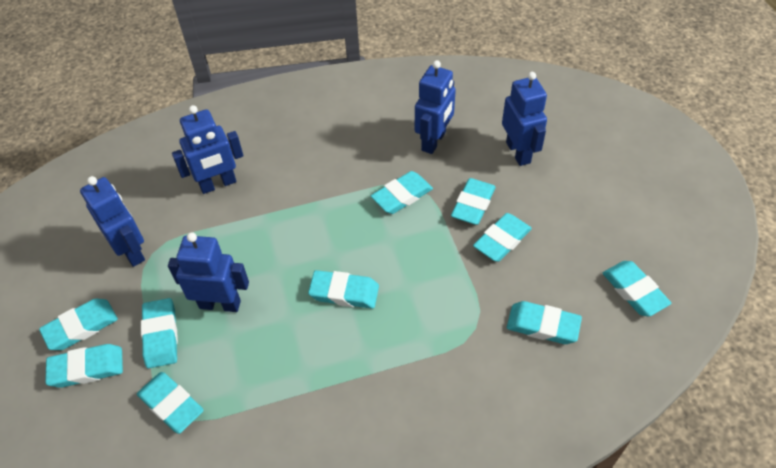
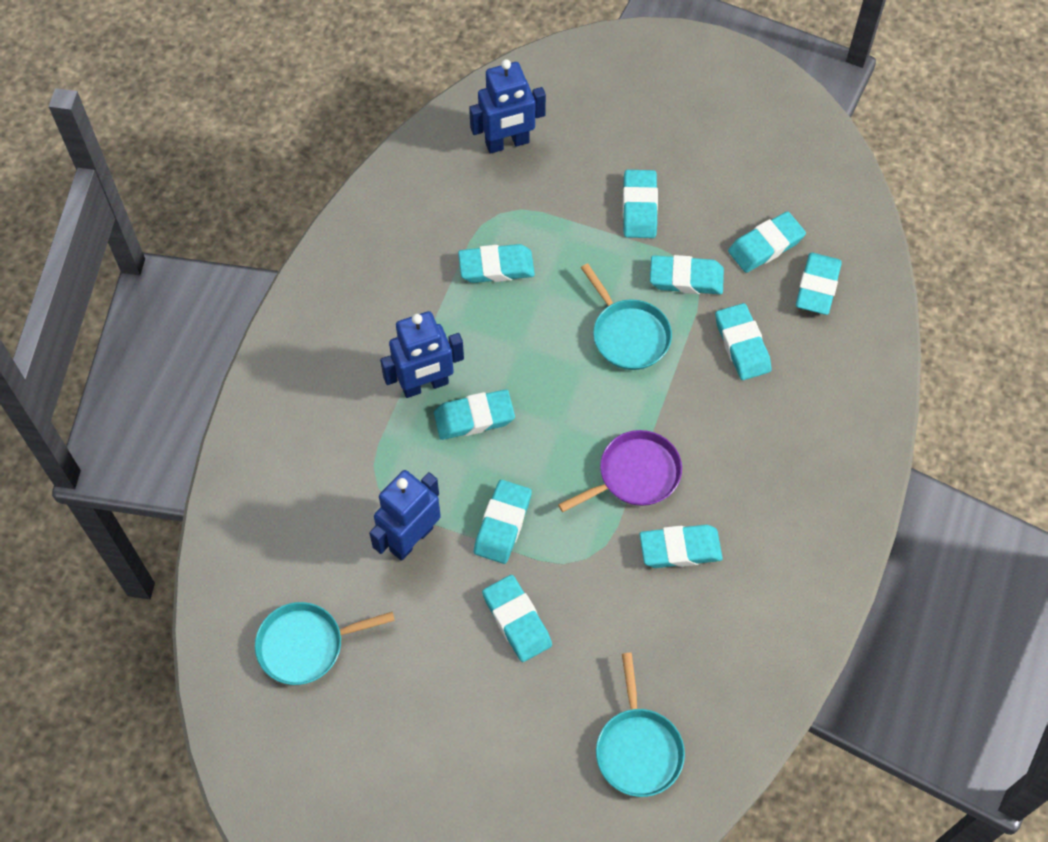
blue robot: [80,176,145,267] [168,232,249,312] [172,105,243,194] [415,60,456,154] [502,72,547,166] = 5 -> [369,470,441,561] [380,311,464,398] [469,59,546,154] = 3
purple pan: none = 0 -> [558,430,682,512] = 1
turquoise pan: none = 0 -> [255,602,395,685] [581,263,672,370] [596,653,685,797] = 3

